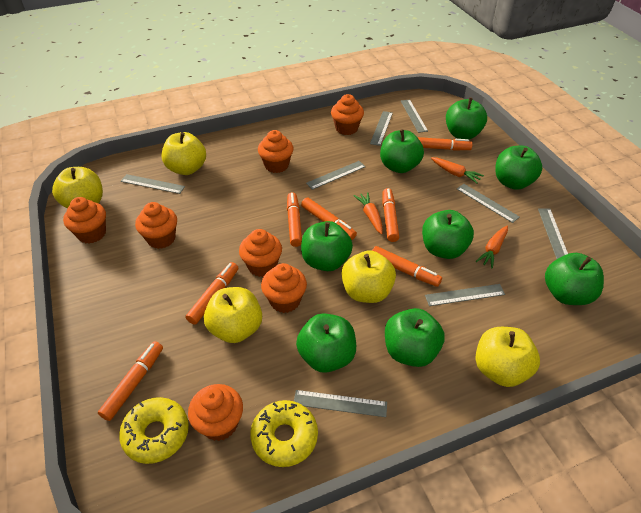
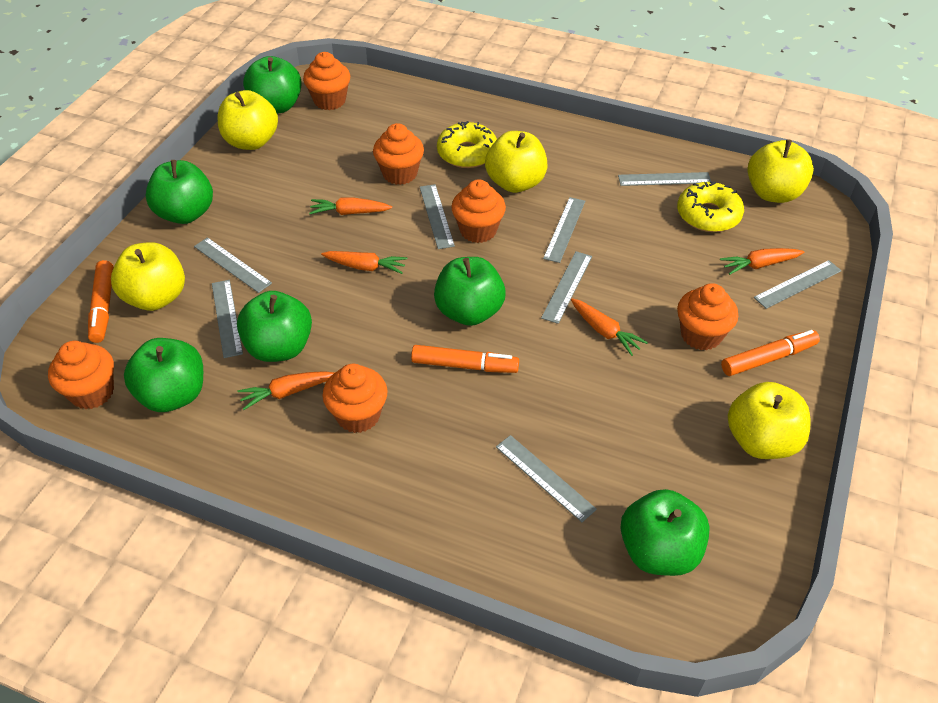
green apple: [296,313,356,373] [301,221,353,271] [380,129,424,173] [385,308,445,367] [422,210,474,259] [446,97,487,139] [495,146,542,190] [545,253,604,305] = 8 -> [124,338,203,412] [146,160,213,224] [237,291,312,362] [243,56,302,114] [434,257,506,326] [620,489,710,576] = 6
orange carrot: [354,192,383,234] [431,157,484,183] [476,226,508,268] = 3 -> [238,371,335,410] [309,197,392,215] [321,251,407,274] [571,298,648,356] [720,248,804,275] = 5
orange cupcake: [63,197,106,243] [135,202,177,249] [188,384,243,441] [239,229,282,277] [258,130,293,173] [261,263,307,313] [331,94,364,135] = 7 -> [48,341,114,409] [303,52,350,110] [322,364,388,433] [373,123,424,185] [451,179,506,243] [677,283,738,350] = 6
orange marker: [98,341,163,421] [186,262,238,325] [287,192,302,247] [301,198,357,240] [372,246,442,287] [383,188,399,242] [417,137,472,150] = 7 -> [88,260,114,343] [411,345,519,373] [721,330,820,376] = 3

